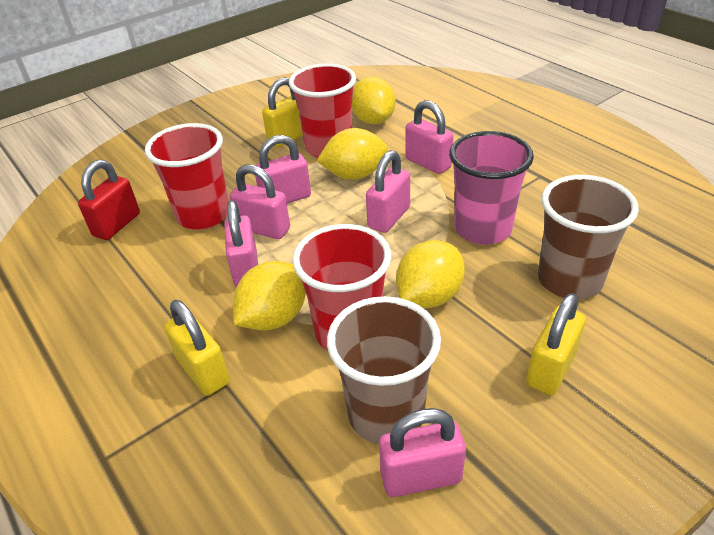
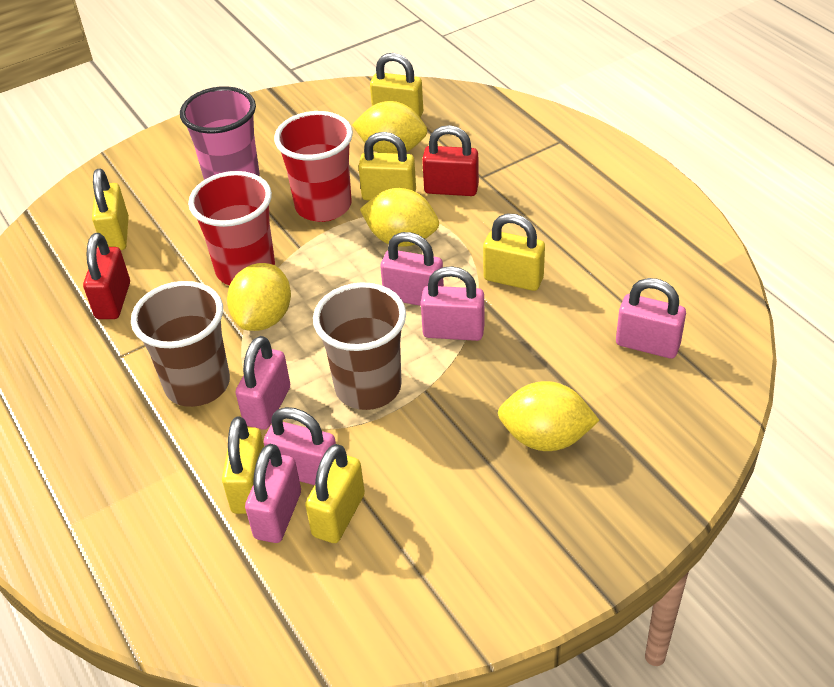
red cup: [145,123,229,230] [289,63,356,158] [292,224,391,351] = 3 -> [188,171,275,285] [274,111,353,222] = 2
red padlock: [78,160,140,240] = 1 -> [83,233,130,319] [422,125,479,196] = 2
yellow padlock: [164,300,230,396] [262,77,303,147] [526,293,586,395] = 3 -> [92,169,129,250] [222,417,264,514] [305,444,365,543] [358,132,416,200] [370,53,423,118] [483,214,545,291] = 6

